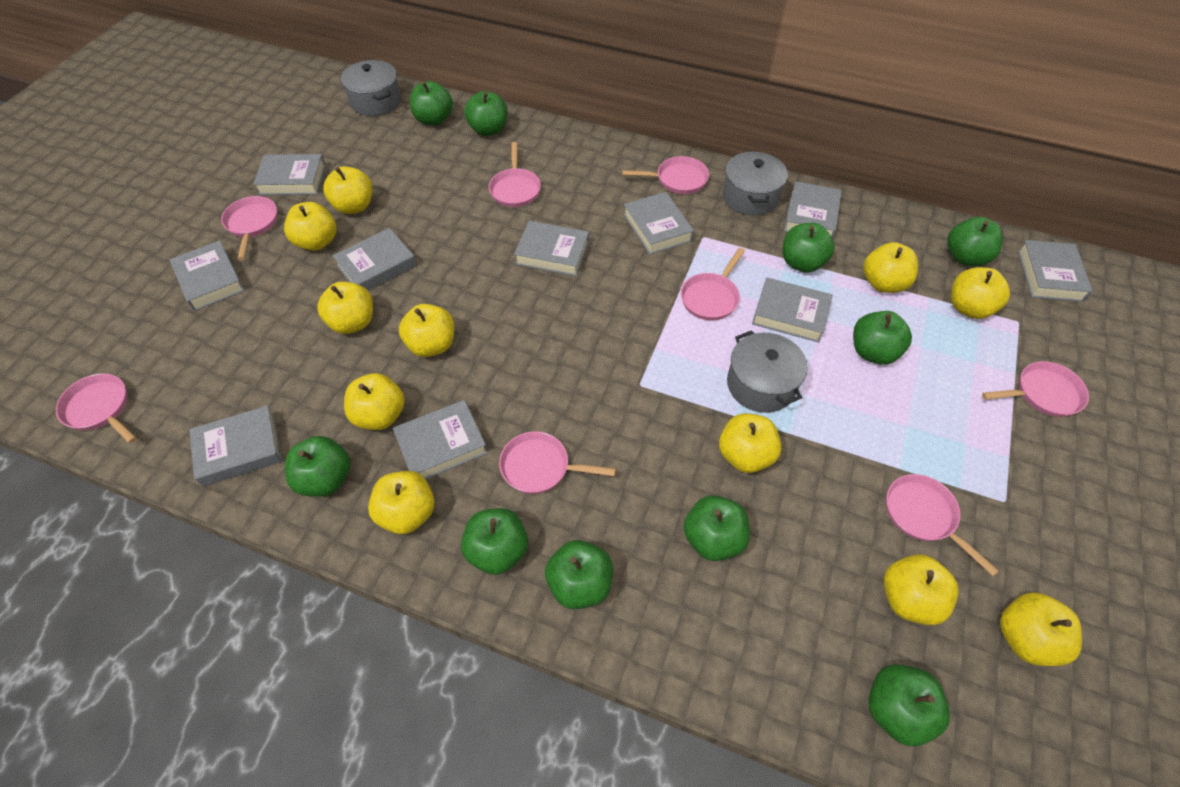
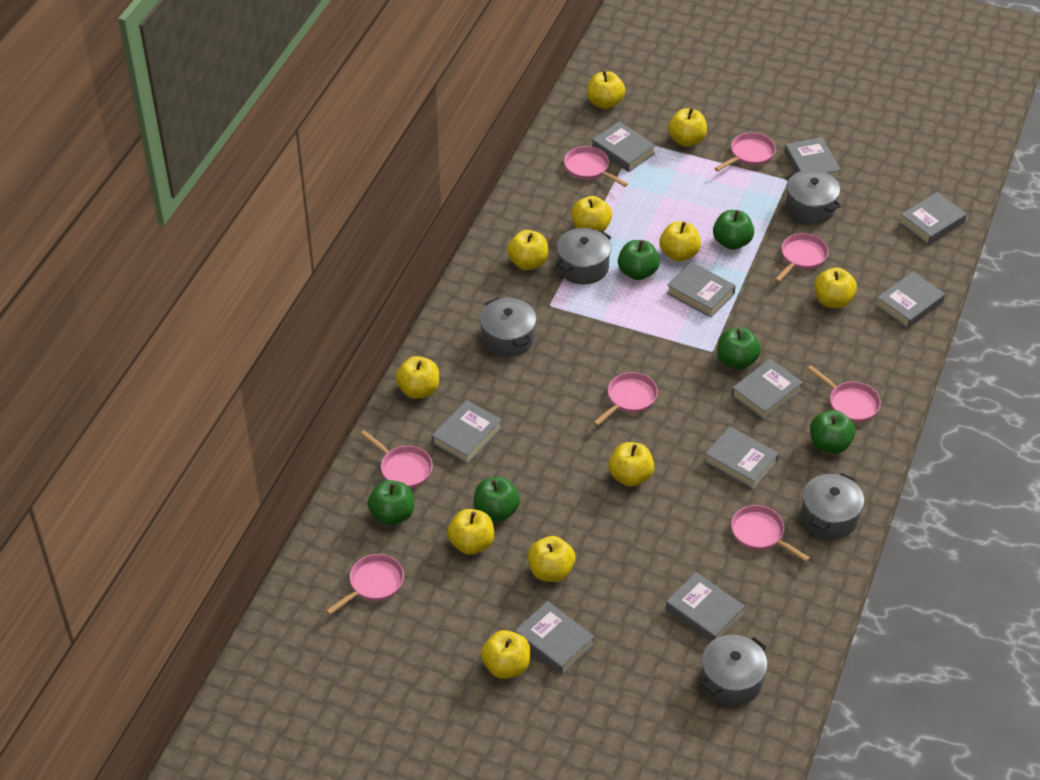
green apple: [285,436,351,497] [410,81,453,126] [461,508,528,575] [464,91,508,136] [545,540,613,609] [683,495,750,561] [783,223,835,273] [853,311,912,365] [868,664,950,746] [947,217,1003,266] = 10 -> [368,480,414,525] [474,477,520,522] [618,240,660,280] [713,210,754,250] [717,328,761,370] [810,410,855,454] = 6
grey pot: [341,60,401,116] [723,151,788,216] [727,330,807,413] = 3 -> [480,298,536,357] [556,228,611,285] [701,635,767,706] [785,170,841,224] [801,473,864,539] = 5

